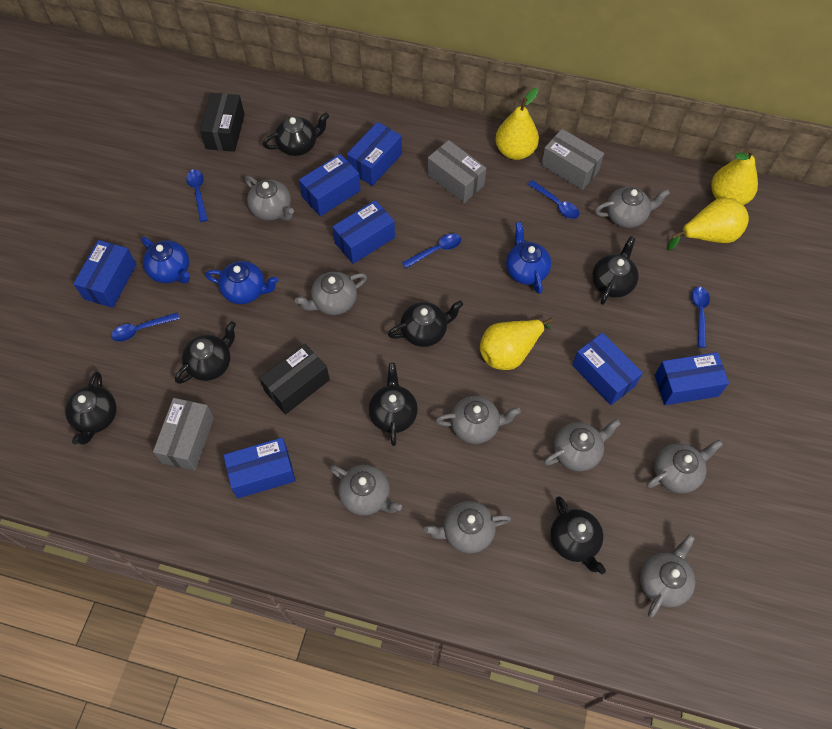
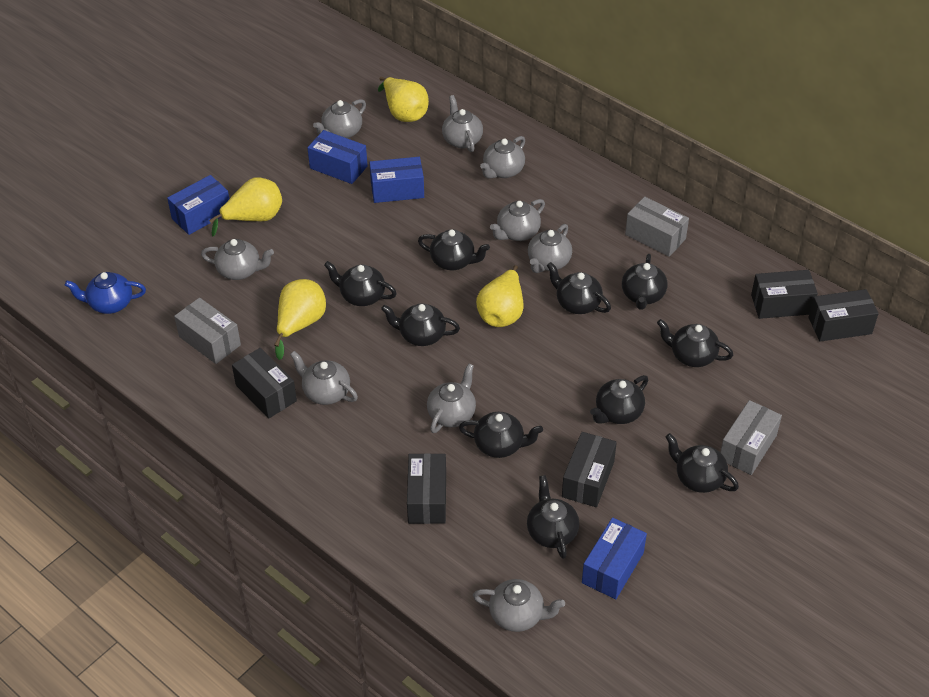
black box: [200,93,245,152] [260,344,330,414] = 2 -> [232,348,297,419] [407,453,446,524] [562,432,617,507] [751,270,818,319] [809,289,879,342] = 5
black teapot: [65,372,117,445] [175,321,236,384] [263,112,329,156] [369,363,418,446] [388,301,463,347] [550,497,606,574] [592,236,639,305] = 7 -> [324,261,397,306] [381,303,460,346] [418,229,490,270] [459,412,543,458] [527,475,579,559] [547,262,611,314] [590,375,648,424] [622,254,667,310] [657,319,733,367] [666,433,739,493] = 10
blue box: [73,240,136,308] [223,438,296,498] [299,154,361,216] [332,200,395,264] [347,122,402,186] [572,333,643,405] [655,352,729,405] = 7 -> [167,175,229,235] [307,130,368,184] [369,157,424,203] [582,517,647,599] = 4
blue spoon: [111,312,180,342] [186,170,208,222] [402,233,461,268] [528,180,579,219] [691,287,710,348] = 5 -> none = 0
blue teapot: [141,237,190,283] [205,261,278,304] [506,222,551,294] = 3 -> [65,272,146,314] = 1

